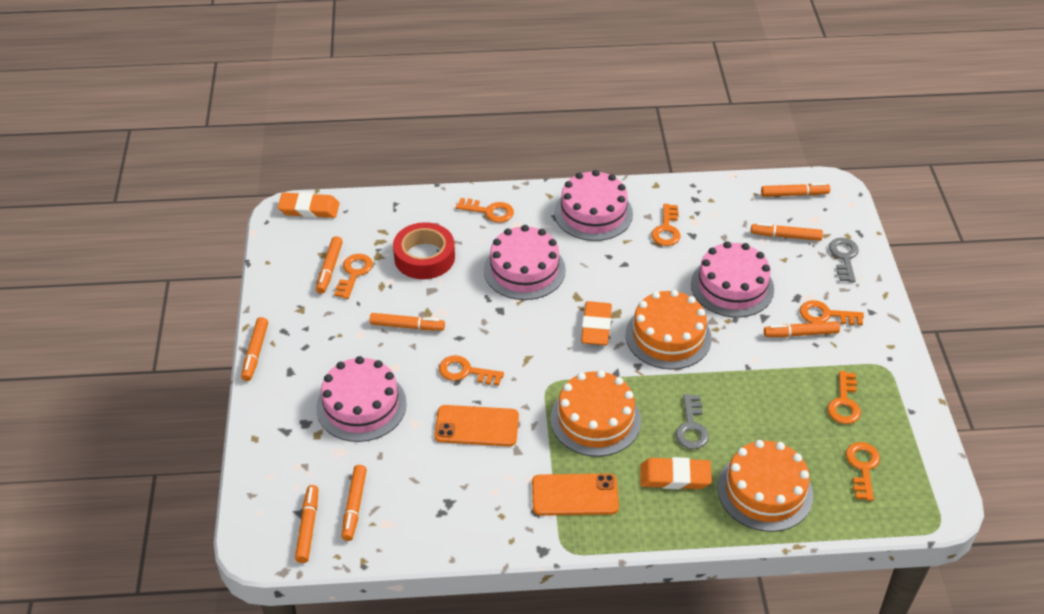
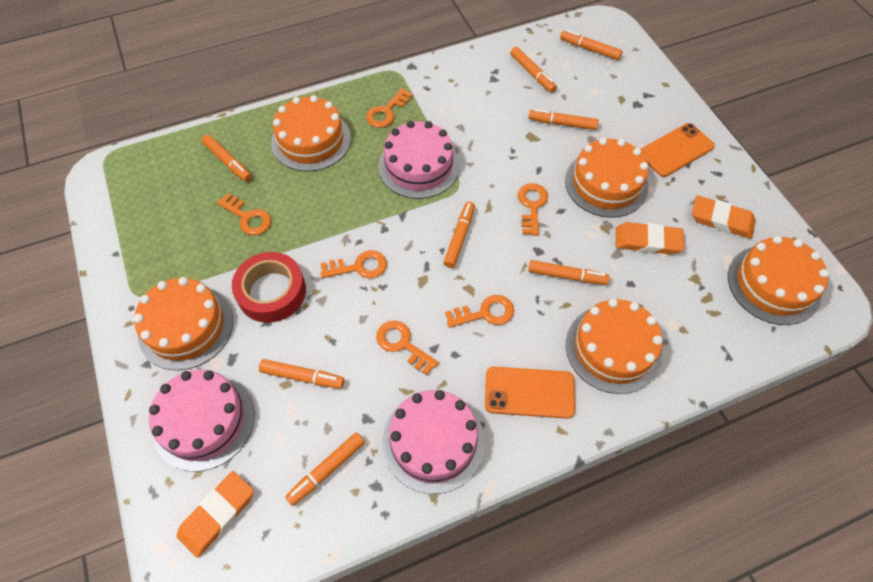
grey key: [675,394,709,449] [829,238,859,282] = 2 -> none = 0
orange cake: [550,370,641,457] [626,290,712,370] [717,440,813,532] = 3 -> [134,277,233,370] [271,95,351,172] [565,138,648,217] [566,299,663,394] [728,236,829,325] = 5
orange key: [334,254,373,299] [439,355,504,385] [456,198,514,223] [651,204,680,246] [800,300,864,325] [828,371,861,424] [846,442,880,501] = 7 -> [217,193,271,235] [320,250,387,278] [366,88,413,128] [376,320,439,375] [445,295,514,328] [518,183,548,236] = 6
pink cake: [316,356,407,442] [484,225,566,300] [554,170,633,241] [691,241,774,318] = 4 -> [149,370,255,472] [378,121,460,199] [382,390,485,494] = 3

